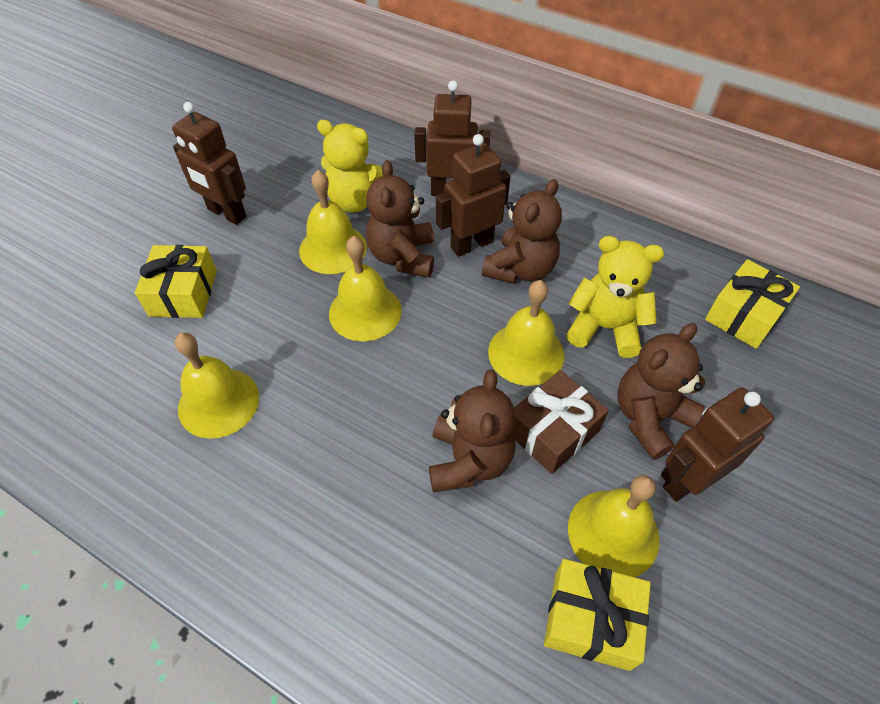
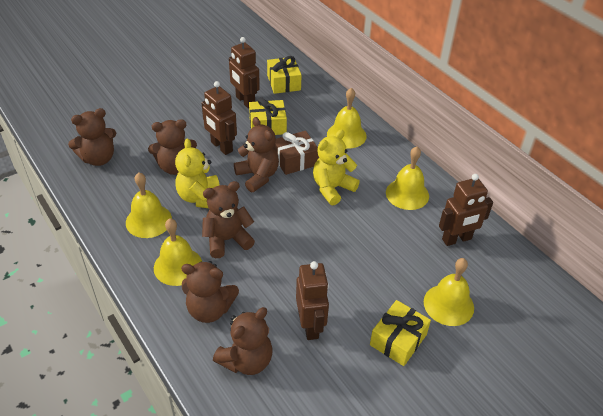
brown teddy bear: [366,160,434,277] [429,369,516,492] [482,179,562,284] [617,323,705,460] = 4 -> [68,108,116,166] [148,119,197,175] [181,261,239,323] [202,181,255,258] [213,307,273,375] [234,117,279,192] = 6

